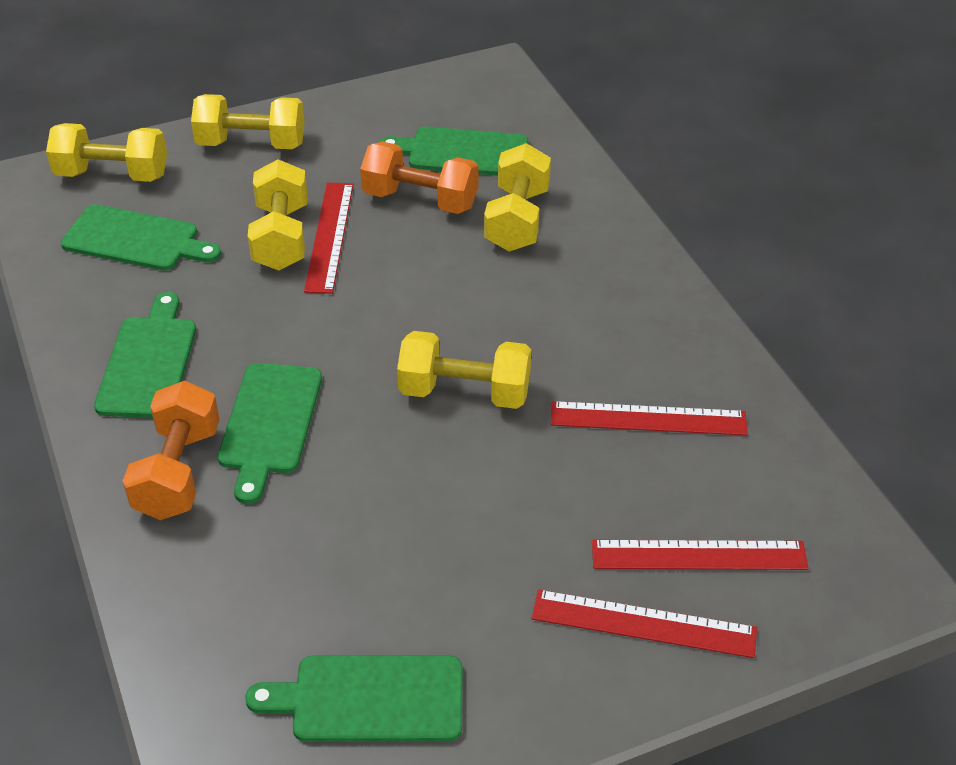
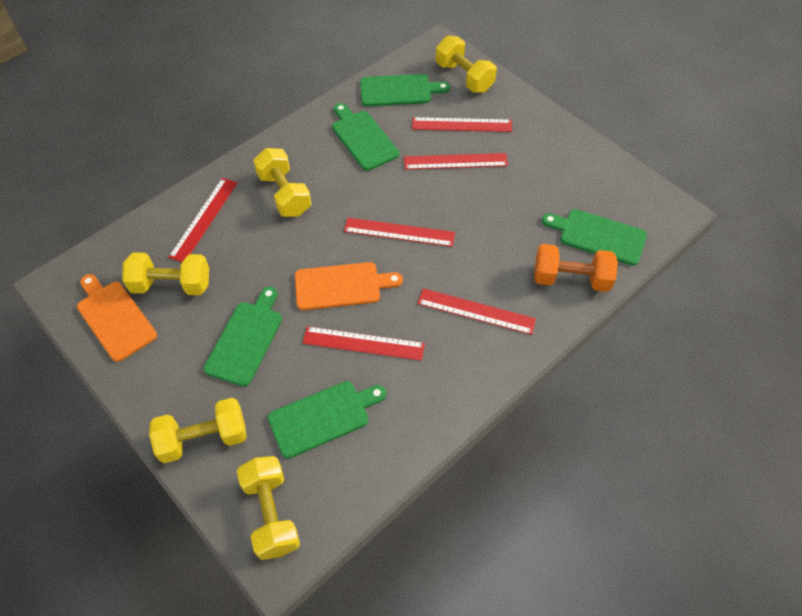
orange cutting board: none = 0 -> [77,274,157,362] [295,262,403,310] = 2
orange dumbbell: [123,381,220,520] [360,142,478,214] = 2 -> [534,244,618,292] = 1
red ruler: [304,182,354,294] [532,590,757,658] [551,401,748,436] [592,540,808,570] = 4 -> [168,178,237,262] [303,326,425,361] [344,218,455,247] [404,153,508,170] [412,117,512,132] [417,288,536,335] = 6

